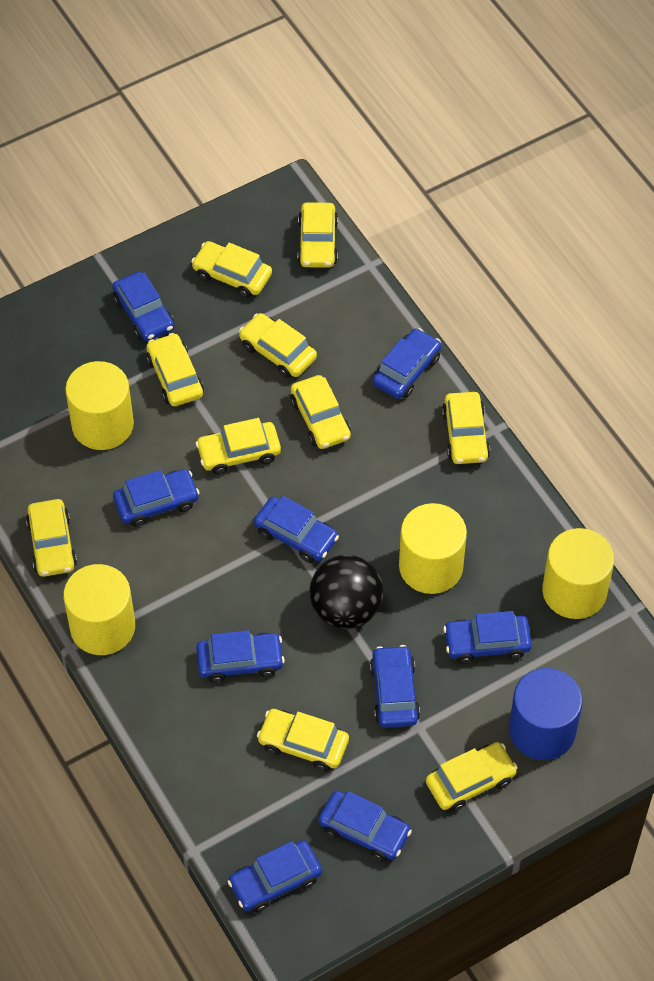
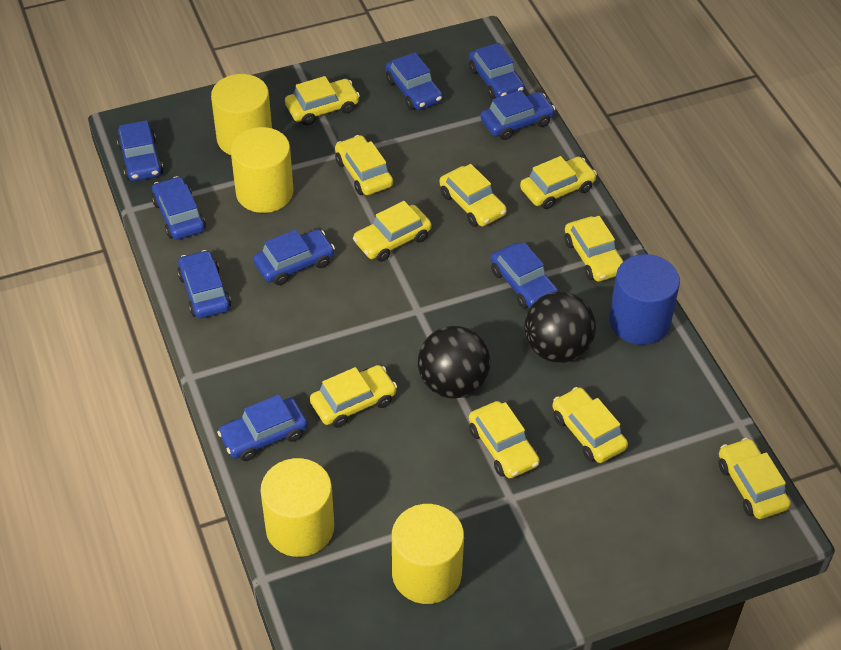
black ball: [309,555,384,629] = 1 -> [418,326,490,398] [524,292,596,363] = 2

